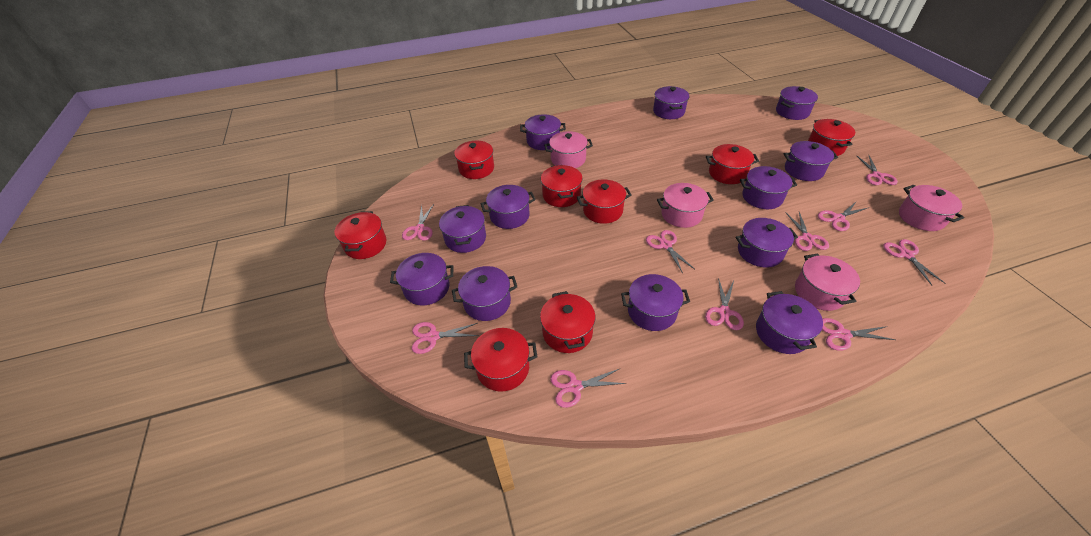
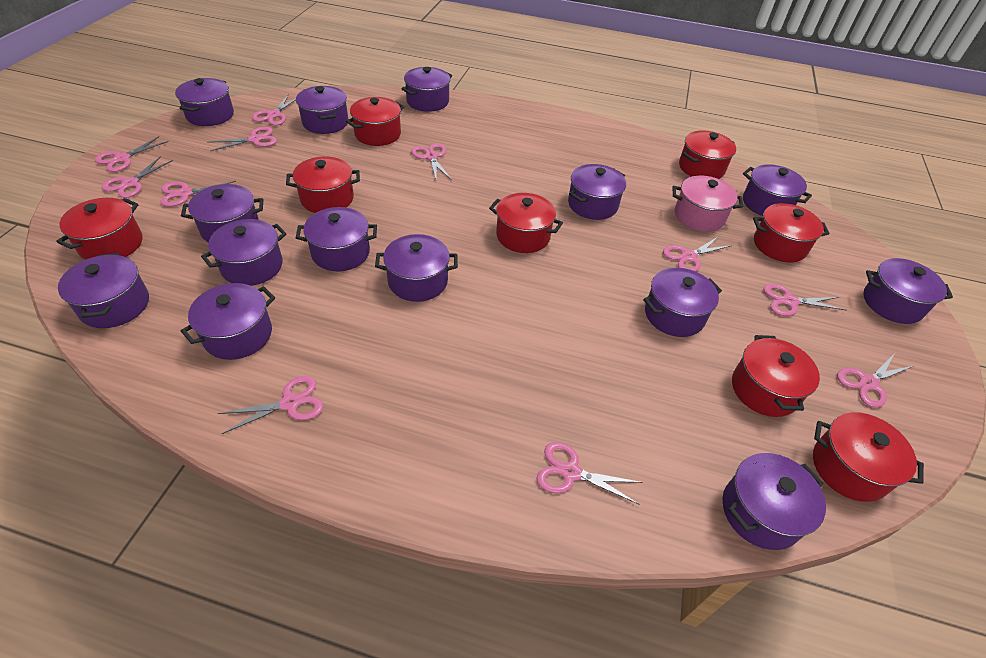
pink pot: [544,131,593,168] [657,183,714,228] [795,254,860,311] [899,185,964,231] = 4 -> [672,176,743,232] = 1
pink scissors: [402,204,434,241] [412,322,479,354] [550,369,626,408] [646,230,695,273] [705,278,744,330] [785,212,829,251] [818,201,867,231] [822,318,895,351] [856,155,898,185] [883,239,945,285] = 10 -> [95,136,169,172] [101,157,173,198] [161,181,236,207] [207,127,277,151] [218,376,324,434] [252,94,296,126] [411,143,452,180] [536,442,642,504] [663,236,732,271] [763,284,847,316] [837,353,914,408] = 11
purple pot: [390,253,454,306] [439,205,486,253] [452,266,517,321] [481,185,536,229] [520,114,566,150] [621,274,690,331] [653,86,689,119] [736,218,798,268] [740,166,797,209] [756,291,823,354] [776,86,818,120] [783,141,838,181] = 12 -> [58,253,149,328] [175,78,234,126] [181,184,263,243] [181,283,275,360] [201,219,287,286] [296,86,348,134] [296,207,377,271] [375,234,458,302] [401,67,452,112] [568,164,626,220] [643,268,722,337] [723,453,826,550] [743,164,812,216] [863,258,953,324] = 14

